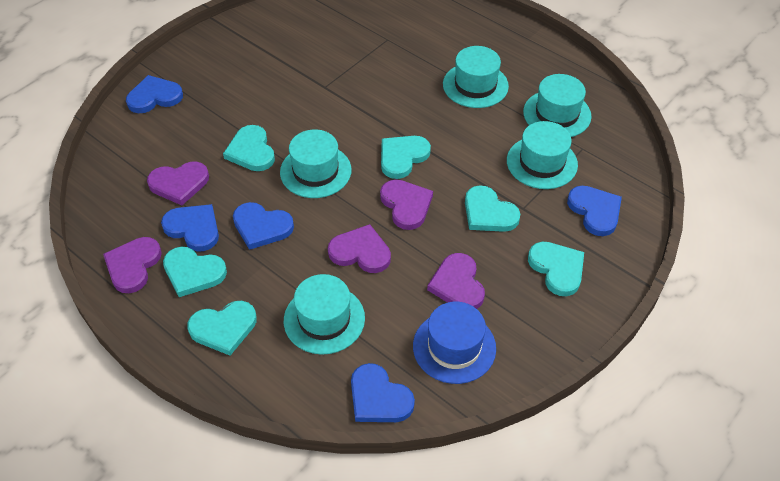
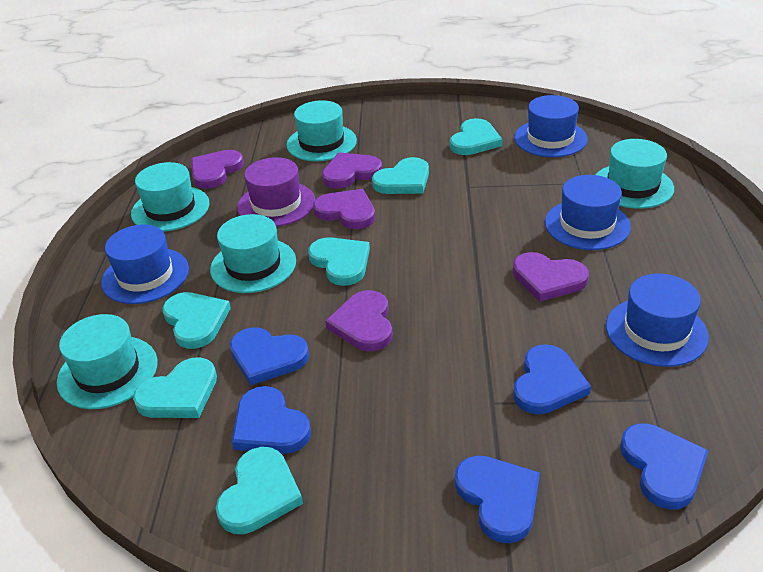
blue hat: [413,302,496,384] = 1 -> [101,225,189,304] [514,95,588,157] [545,175,631,250] [606,273,709,367] = 4
purple hat: none = 0 -> [237,157,315,227] = 1

